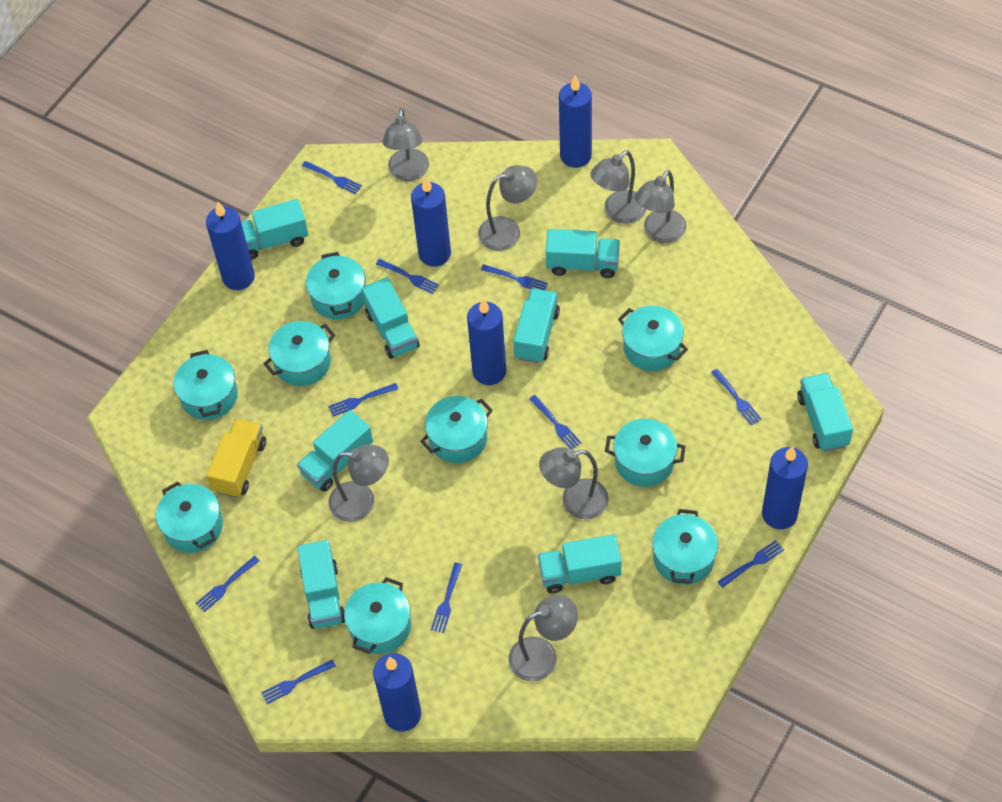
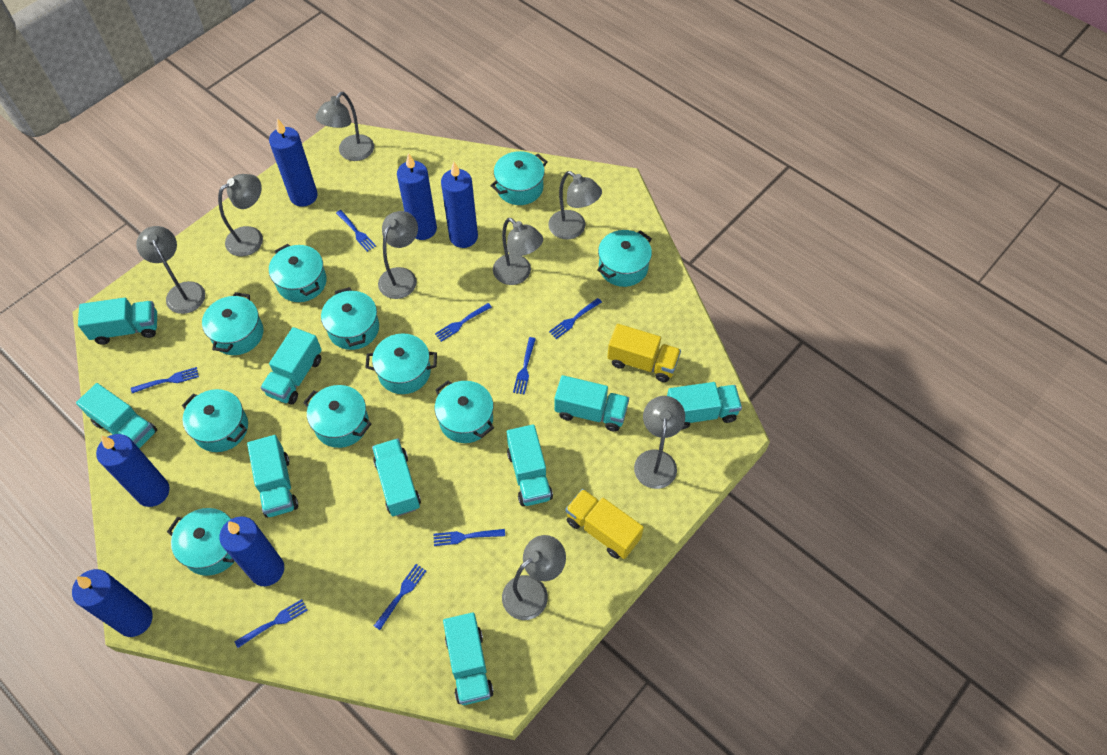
blue fork: [196,556,260,612] [261,659,336,704] [302,161,362,194] [328,383,398,416] [376,259,439,294] [431,563,462,633] [481,264,548,290] [529,395,582,449] [711,369,762,426] [718,540,784,588] = 10 -> [131,367,199,393] [234,599,308,648] [336,210,376,252] [374,564,426,630] [433,529,505,546] [435,303,492,342] [513,337,536,395] [549,298,602,339] = 8
grey lamp: [328,445,389,522] [383,108,429,181] [478,165,537,251] [508,595,578,681] [539,447,609,519] [591,150,646,224] [635,170,686,243] = 7 -> [136,226,205,314] [218,174,263,256] [316,92,374,161] [378,211,418,299] [493,218,543,285] [502,535,566,620] [548,171,602,239] [634,396,685,489] = 8
turquoise pot: [156,481,223,553] [174,350,238,420] [263,321,335,386] [306,252,366,319] [344,577,411,654] [420,396,493,463] [605,419,686,487] [618,306,688,371] [652,509,718,585] = 9 -> [167,508,235,576] [182,389,248,452] [202,292,263,355] [269,244,327,302] [303,385,372,448] [321,287,379,350] [365,333,437,394] [435,380,494,443] [490,151,547,205] [597,230,652,287] = 10
turquoise truck: [241,199,309,260] [297,410,373,492] [297,540,345,629] [362,277,420,359] [513,288,560,363] [538,534,622,593] [546,229,620,278] [797,373,853,452] = 8 -> [76,383,157,449] [78,297,157,345] [247,435,298,518] [261,327,322,404] [372,438,421,516] [443,612,494,705] [507,424,553,506] [555,375,629,432] [667,382,742,430] = 9
yellow truck: [206,419,266,498] = 1 -> [566,489,644,559] [607,324,681,382] = 2

